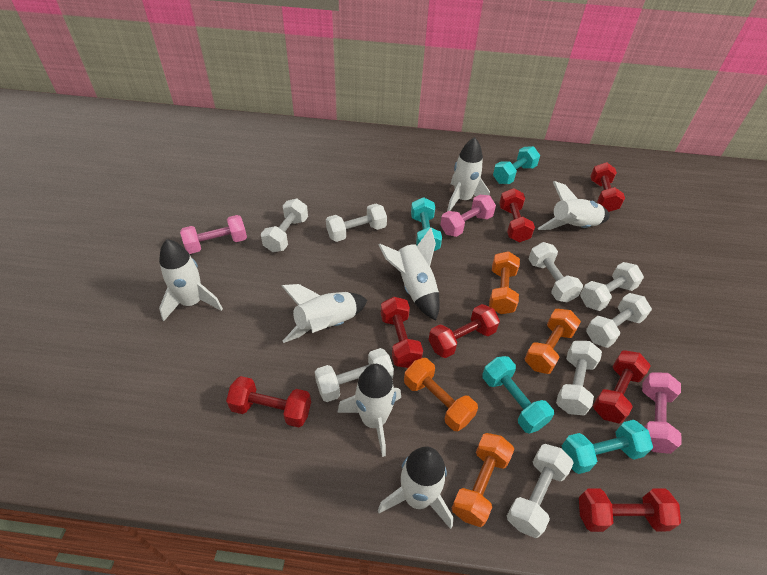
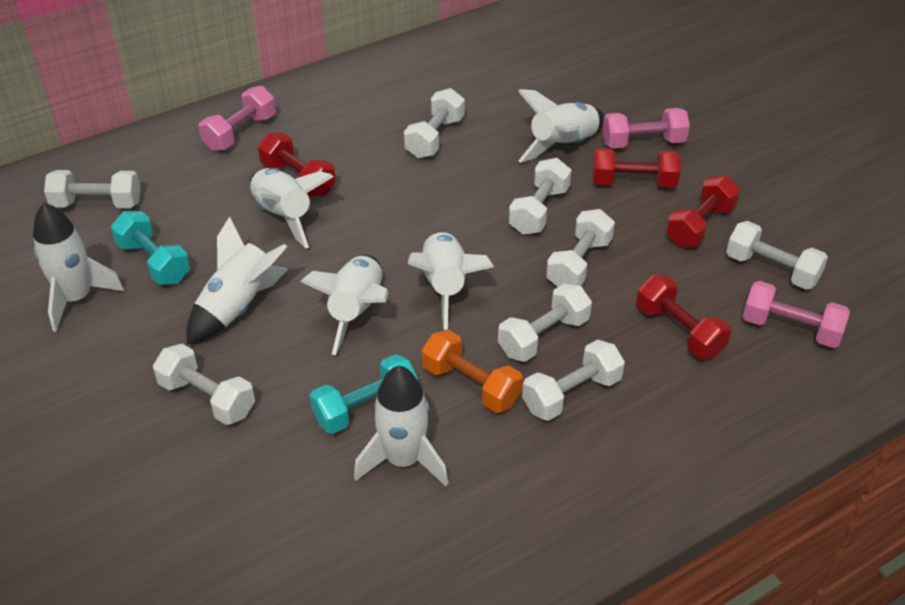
orange dumbbell: [404,358,478,431] [452,433,514,527] [489,251,520,314] [525,309,581,374] = 4 -> [422,330,523,413] = 1
red dumbbell: [226,376,311,428] [381,297,423,368] [429,304,500,358] [499,188,535,242] [579,488,681,532] [590,162,625,212] [593,350,651,424] = 7 -> [258,132,336,197] [592,148,680,188] [636,275,731,359] [666,175,740,247] = 4
turquoise dumbbell: [411,197,442,251] [482,356,554,434] [493,146,540,184] [562,420,653,474] = 4 -> [111,211,190,285] [310,354,418,434] = 2

